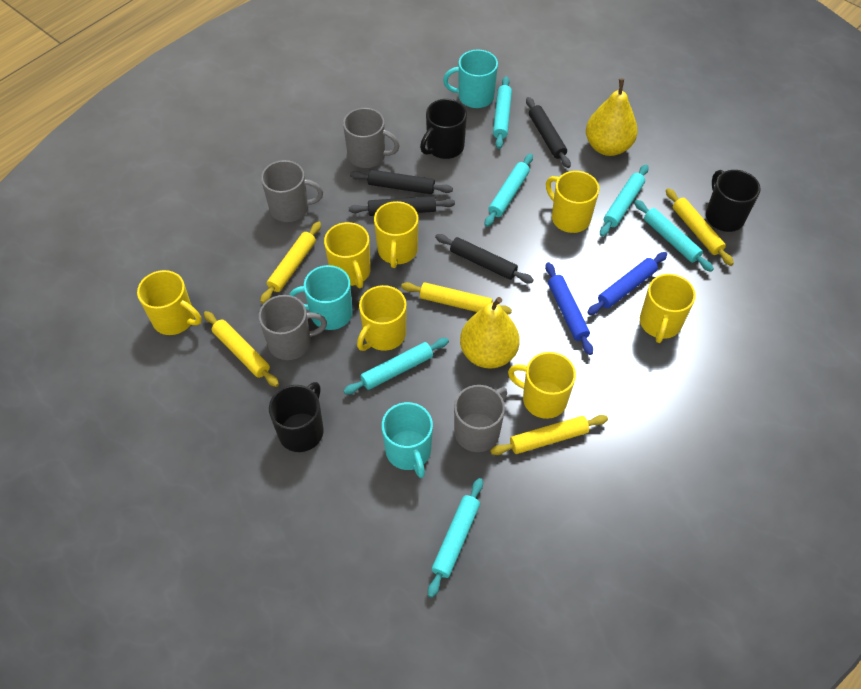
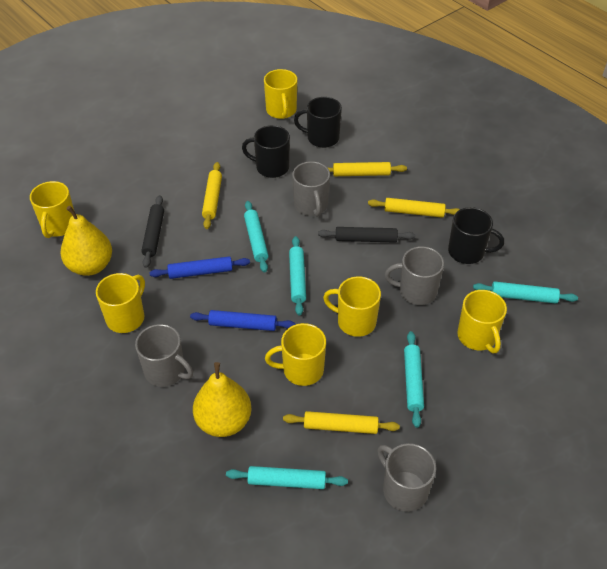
black rolling pin: [349,196,455,216] [350,170,453,194] [435,234,534,283] [526,97,571,168] = 4 -> [141,195,164,268] [318,227,415,243] = 2
turquoise mug: [289,265,353,330] [382,402,433,478] [443,50,498,108] = 3 -> none = 0
turquoise rolling pin: [344,338,449,394] [428,478,483,598] [485,154,533,227] [493,76,512,149] [600,165,649,237] [634,200,714,272] = 6 -> [226,466,348,489] [244,201,269,273] [289,236,306,316] [404,331,424,428] [473,281,578,304] = 5
yellow mug: [137,270,202,335] [324,222,371,288] [357,285,407,351] [374,201,418,268] [508,352,576,419] [546,171,599,233] [640,274,696,343] = 7 -> [30,181,74,238] [96,273,145,333] [264,69,297,119] [265,323,326,386] [323,276,381,337] [457,290,507,353] = 6
yellow rolling pin: [204,311,279,387] [260,221,321,304] [401,282,512,315] [490,415,608,455] [666,188,734,266] = 5 -> [202,162,222,229] [283,411,400,434] [327,162,407,176] [368,198,460,218] = 4

